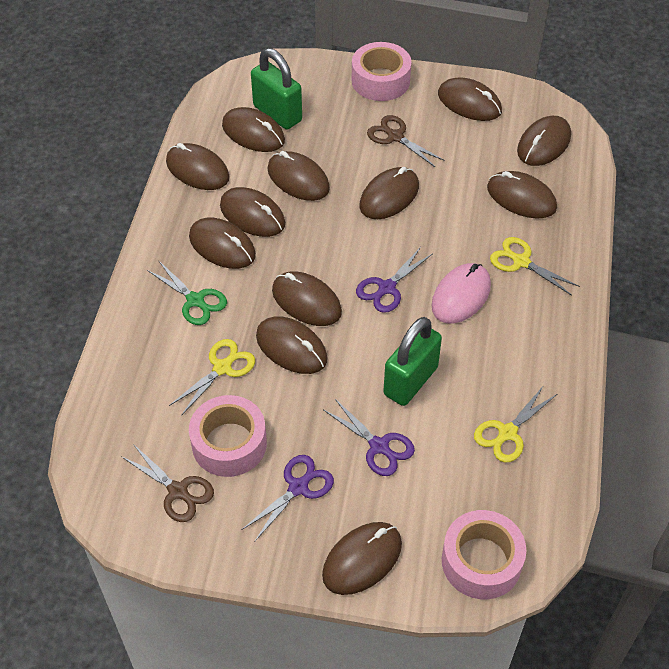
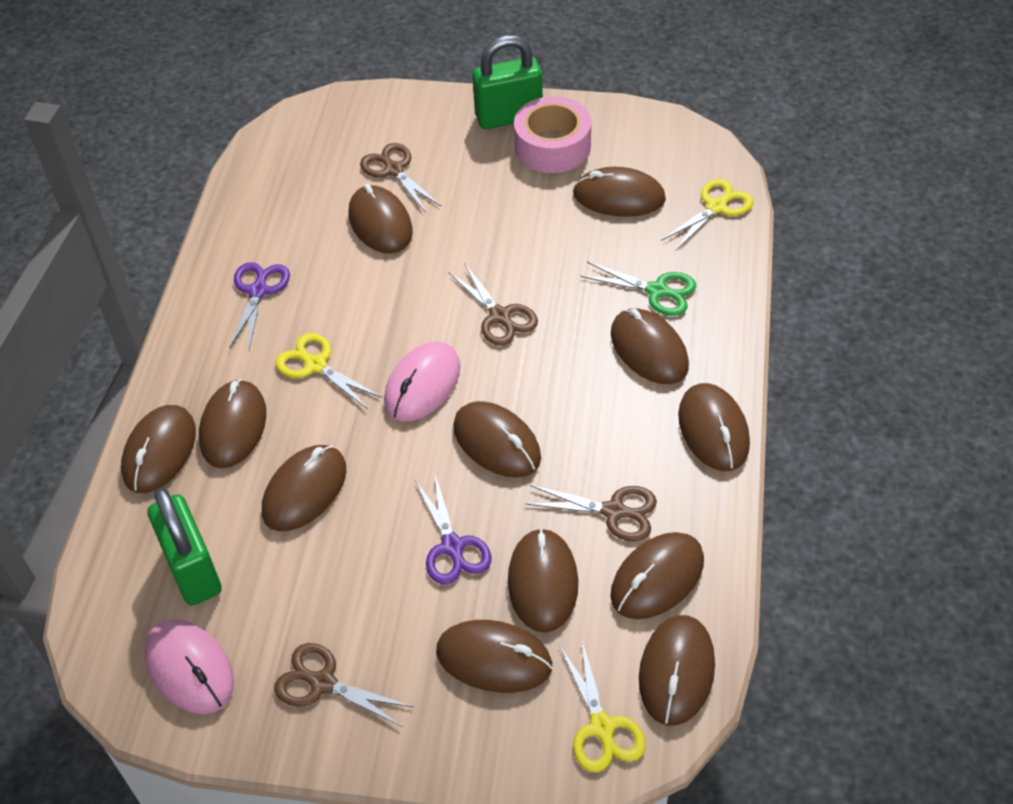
brown scissors: [121,444,214,522] [367,115,444,167] = 2 -> [274,643,413,727] [360,143,441,213] [449,263,538,346] [526,485,657,542] = 4
pink mouse: [431,263,491,324] = 1 -> [144,619,234,714] [384,342,460,422] = 2
pink tape: [189,395,267,477] [352,42,411,101] [442,510,526,599] = 3 -> [514,96,591,173] = 1
purple scissors: [241,455,334,541] [324,399,415,476] [356,247,432,313] = 3 -> [229,262,290,349] [415,475,492,584] = 2

